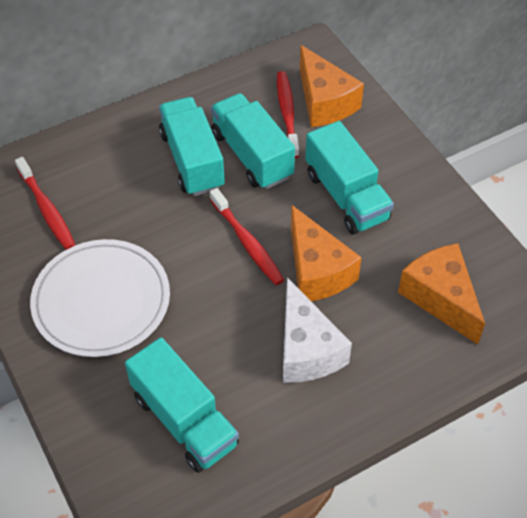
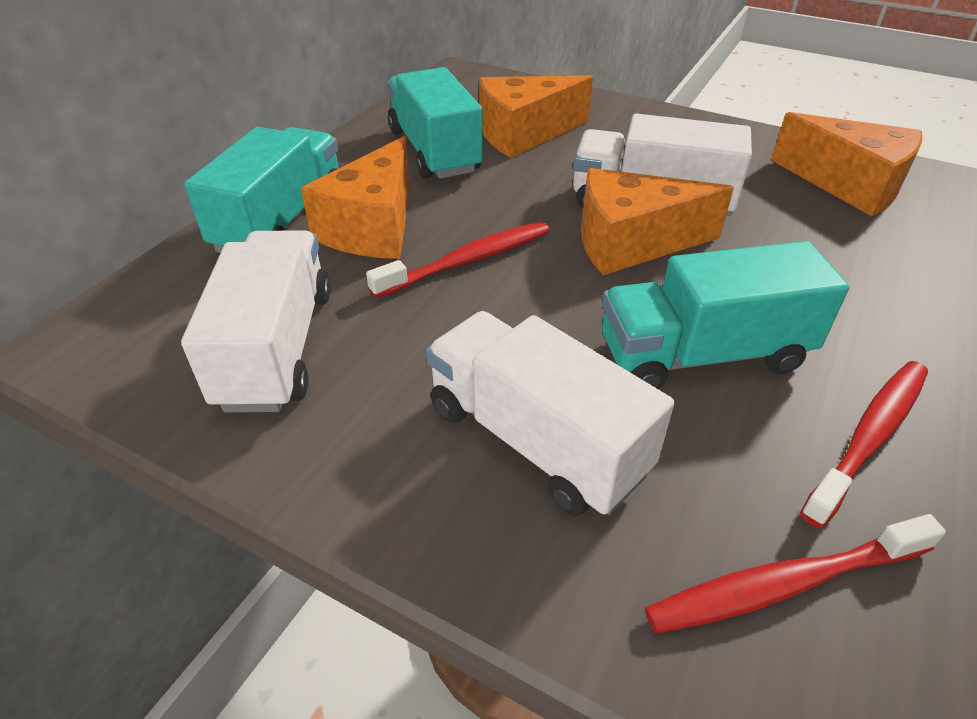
orange cheese: [291,205,362,301] [300,45,364,127] [398,243,485,344] = 3 -> [301,136,411,259] [479,75,593,158] [581,168,734,275] [771,112,922,216] = 4
turquoise truck: [125,337,239,473] [159,97,225,196] [211,93,295,189] [305,121,394,235] = 4 -> [184,127,339,253] [387,67,483,179] [602,241,849,389] = 3
white cheese: [283,277,352,383] = 1 -> none = 0
white plate: [30,239,170,357] = 1 -> none = 0
white truck: none = 0 -> [181,230,331,412] [426,311,675,516] [573,114,752,216] = 3

